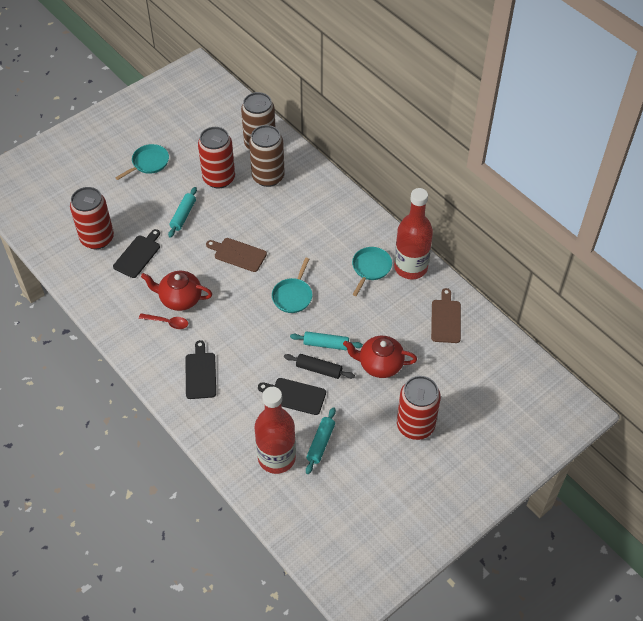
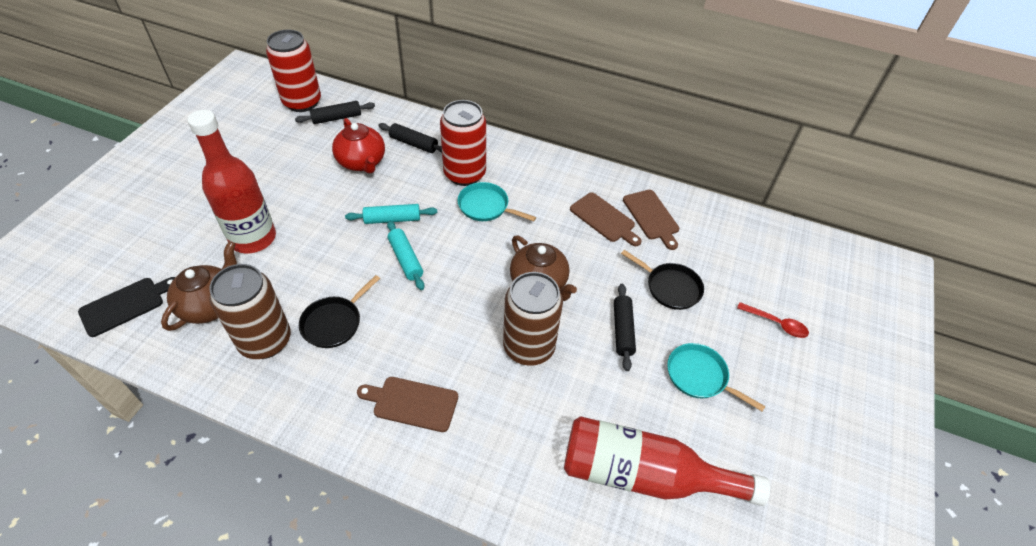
black cutting board: [113,229,160,278] [185,340,216,399] [258,378,326,415] = 3 -> [78,277,175,337] = 1
black pan: none = 0 -> [299,275,380,348] [621,250,704,310] = 2
black rolling pin: [284,354,355,379] = 1 -> [295,101,375,124] [378,123,442,153] [614,284,636,371] = 3
brown cutting board: [206,238,267,272] [431,288,461,343] = 2 -> [357,377,458,432] [570,192,642,246] [623,190,679,250] = 3
brown teapot: none = 0 -> [161,241,237,331] [510,235,577,301] = 2
red can: [70,187,114,249] [198,127,235,189] [397,376,441,440] = 3 -> [266,30,321,112] [440,100,486,186] = 2
red teapot: [141,271,212,311] [343,336,417,378] = 2 -> [332,118,385,174] = 1
turquoise pan: [115,144,169,180] [272,258,313,313] [352,247,392,296] = 3 -> [458,182,536,221] [667,343,765,411] = 2
turquoise rolling pin: [168,187,197,238] [290,331,363,350] [306,407,336,474] = 3 -> [345,204,437,224] [387,221,424,290] = 2

